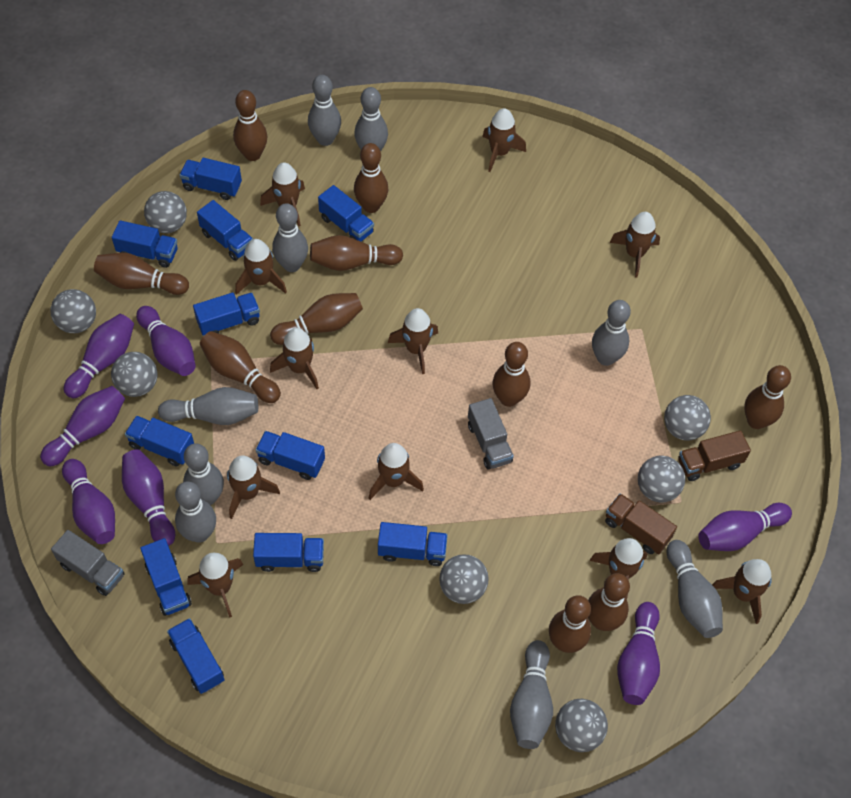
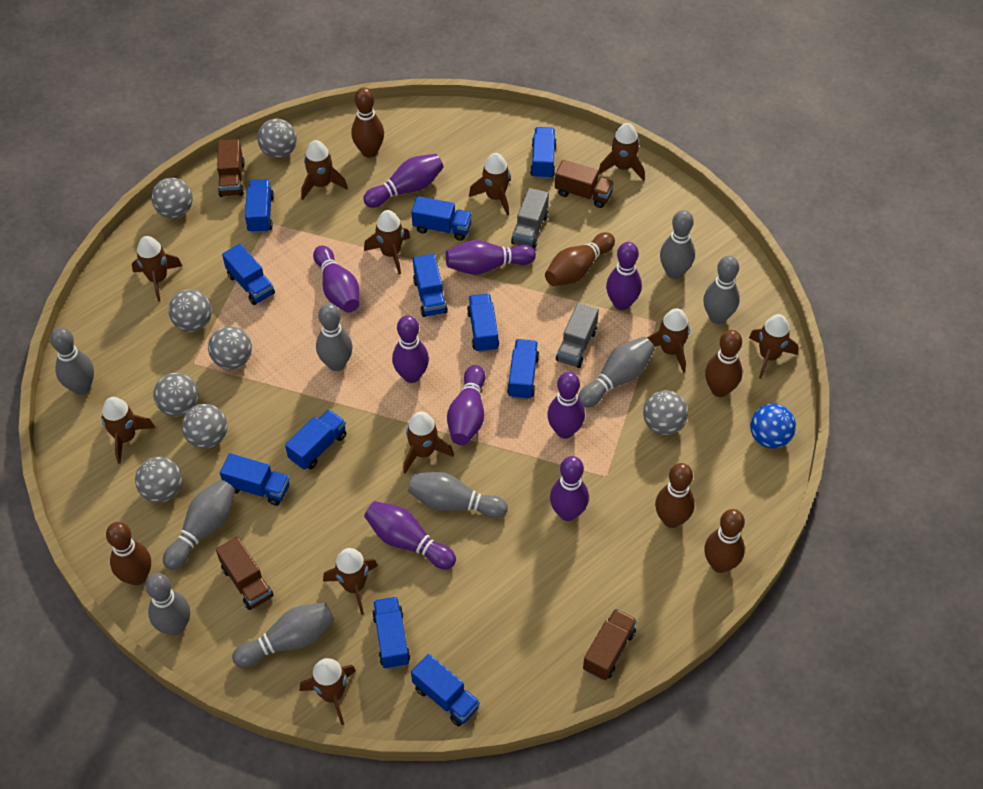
blue ball: none = 0 -> [750,404,796,449] = 1
brown bowling pin: [94,253,189,295] [200,331,281,403] [233,90,267,161] [270,293,363,345] [310,235,403,271] [354,143,388,213] [493,342,530,407] [549,595,591,653] [588,573,630,631] [744,365,791,429] = 10 -> [106,522,151,585] [351,87,384,158] [545,232,615,286] [655,463,695,528] [704,509,745,573] [705,330,742,397] = 6
brown truck: [605,494,677,554] [679,430,751,481] = 2 -> [216,537,274,610] [217,139,245,197] [555,160,614,208] [583,608,637,680] = 4
grey ball: [51,289,96,333] [111,352,157,397] [144,191,187,233] [439,554,489,604] [555,699,608,752] [638,456,685,503] [664,395,711,441] = 7 -> [135,457,182,503] [151,178,193,218] [153,372,199,417] [168,289,212,332] [182,404,227,449] [208,326,252,369] [257,119,297,158] [643,390,688,435] = 8
purple bowling pin: [40,386,125,466] [62,459,115,544] [64,314,134,398] [122,449,175,546] [136,306,196,376] [617,602,660,705] [698,503,792,551] = 7 -> [313,245,359,313] [363,154,444,208] [364,501,456,570] [392,315,429,383] [446,240,536,275] [447,365,486,445] [547,372,585,439] [550,456,589,521] [606,242,642,310] = 9

